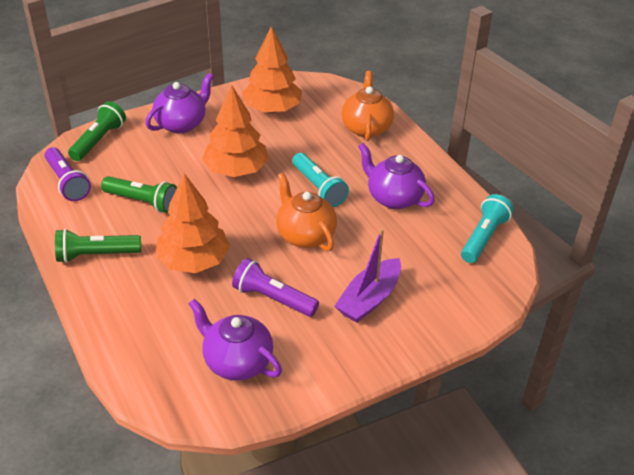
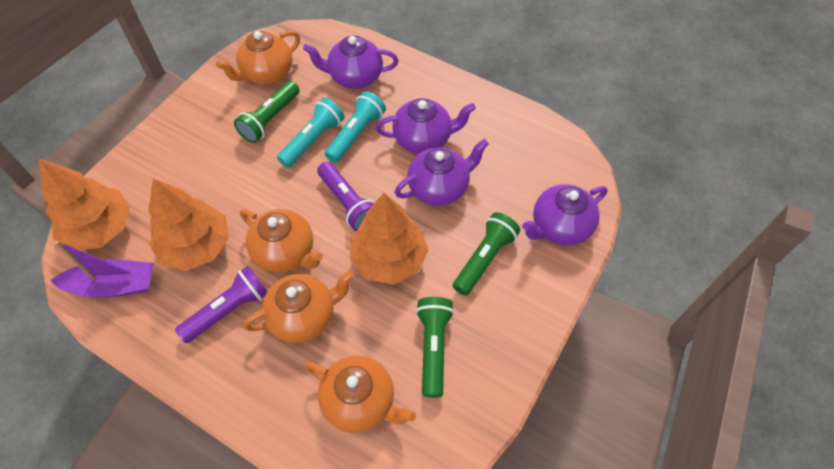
orange teapot: [276,173,337,252] [341,71,394,141] = 2 -> [216,31,300,84] [240,209,323,273] [243,270,354,343] [305,355,416,433] = 4
purple teapot: [146,73,214,133] [188,299,282,381] [358,143,435,209] = 3 -> [303,35,399,89] [376,98,476,154] [394,139,489,206] [522,184,608,246] = 4

